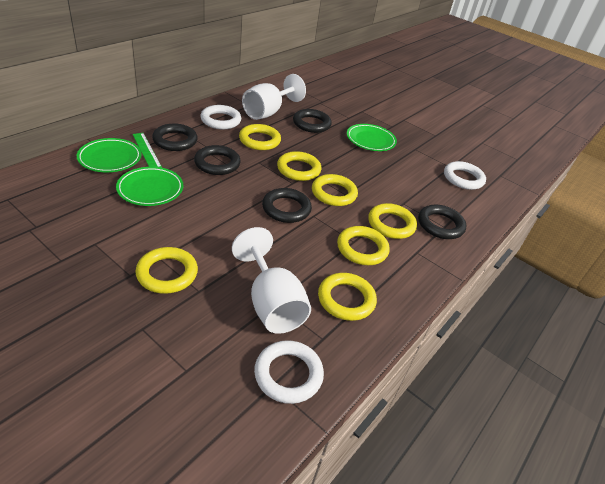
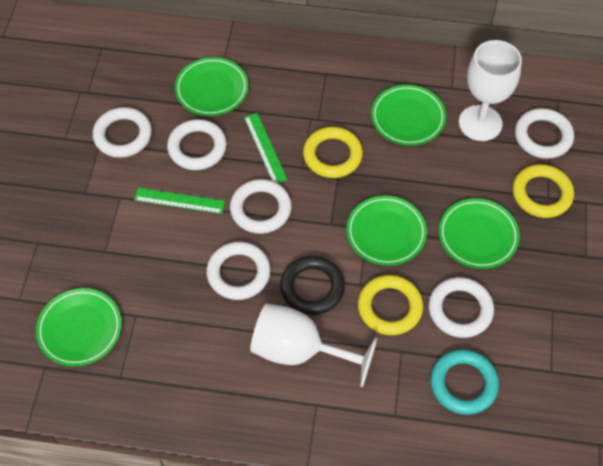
black ring: [152,123,198,151] [194,145,241,175] [262,188,312,223] [293,109,332,133] [418,205,466,239] = 5 -> [280,256,345,315] = 1
green plate: [77,138,141,172] [116,167,183,206] [347,124,397,151] = 3 -> [36,288,122,367] [175,57,248,116] [346,196,427,266] [371,85,446,146] [439,198,520,269] = 5
green ruler: [132,133,162,168] = 1 -> [134,188,225,214] [244,113,287,183] = 2
turquoise ring: none = 0 -> [430,349,499,415] = 1
white ring: [200,105,241,129] [254,340,324,404] [444,161,486,190] = 3 -> [93,107,152,158] [167,119,227,170] [206,242,271,300] [230,179,292,234] [428,277,494,338] [515,108,574,159] = 6
yellow ring: [135,247,198,294] [239,124,281,150] [277,151,321,181] [312,174,358,206] [318,273,377,321] [337,226,389,265] [368,203,417,239] = 7 -> [303,127,363,178] [358,275,423,335] [512,164,574,218] = 3

